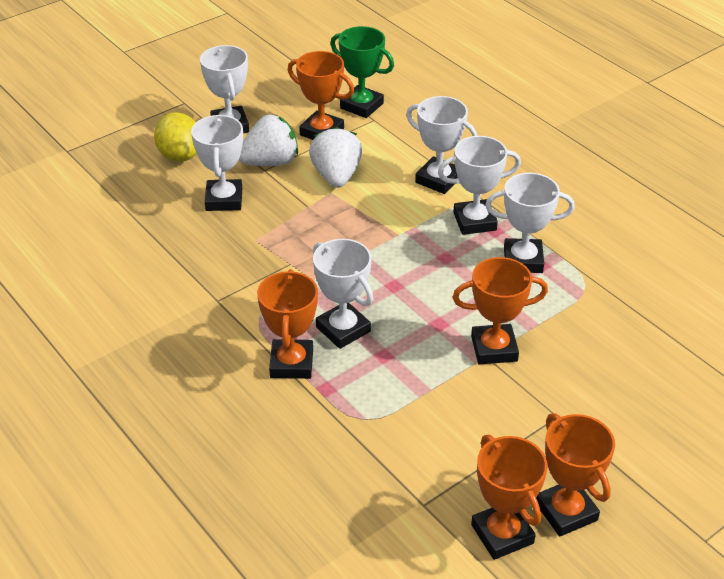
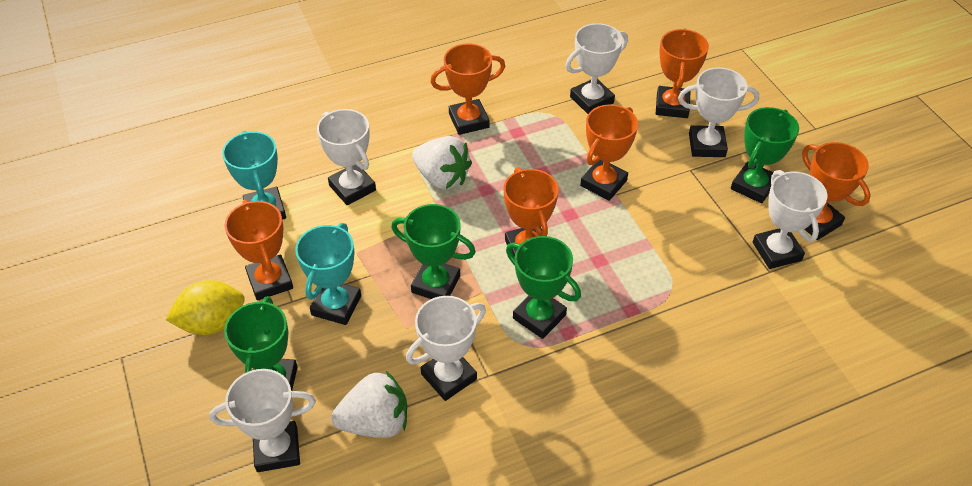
green trophy: [330,26,394,118] = 1 -> [224,296,297,391] [391,204,476,299] [506,236,581,339] [731,107,799,203] = 4
orange trophy: [257,269,318,379] [288,51,354,140] [453,257,548,364] [471,435,547,560] [536,413,615,536] = 5 -> [225,200,293,301] [430,44,505,135] [504,167,559,256] [580,104,638,201] [656,28,709,118] [802,142,871,240] = 6
turquoise trophy: none = 0 -> [222,131,286,220] [295,223,361,325] = 2

